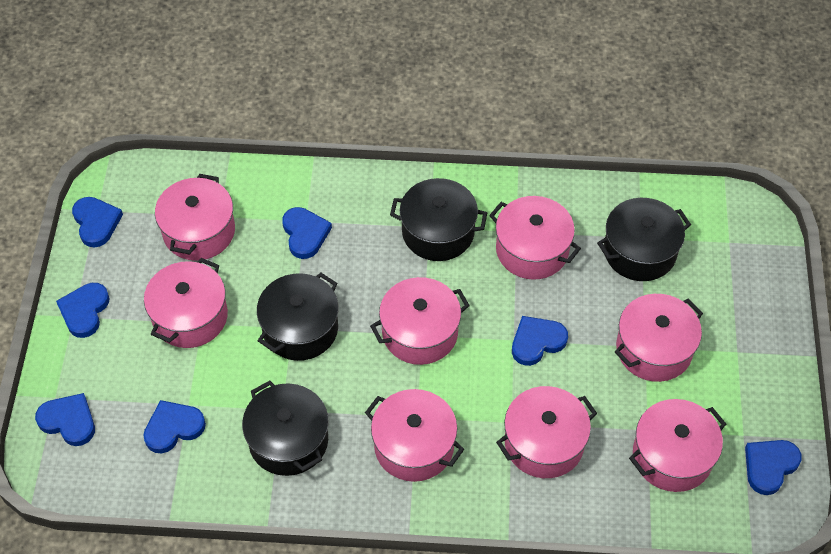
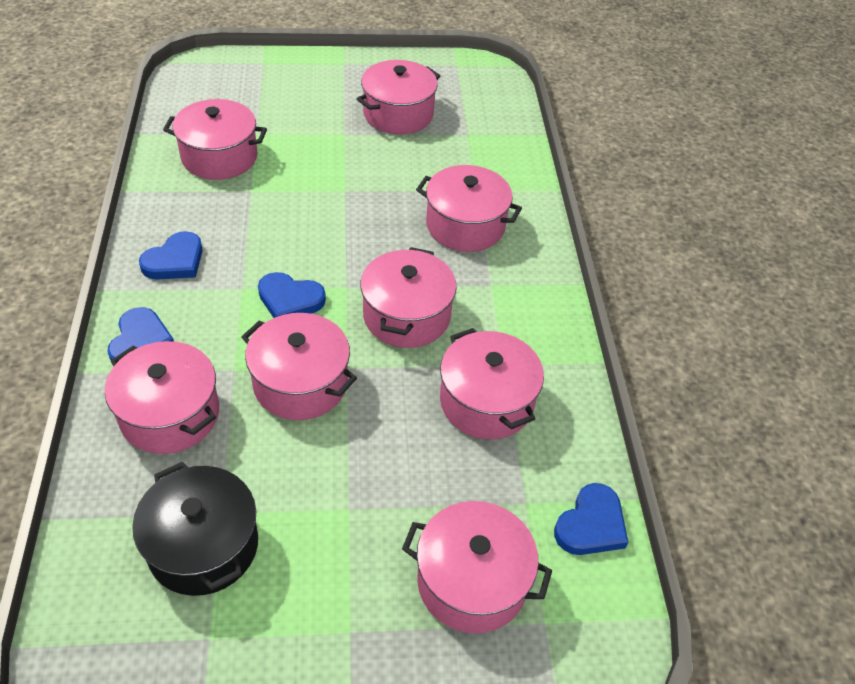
black pot: [242,381,329,476] [257,273,339,361] [390,178,487,261] [597,198,691,281] = 4 -> [132,462,258,596] = 1
blue heart: [35,393,95,446] [56,283,110,338] [72,197,123,247] [143,400,206,453] [282,207,332,259] [512,316,568,366] [745,440,802,495] = 7 -> [107,307,174,360] [139,231,203,280] [258,272,326,318] [554,483,628,555] = 4

